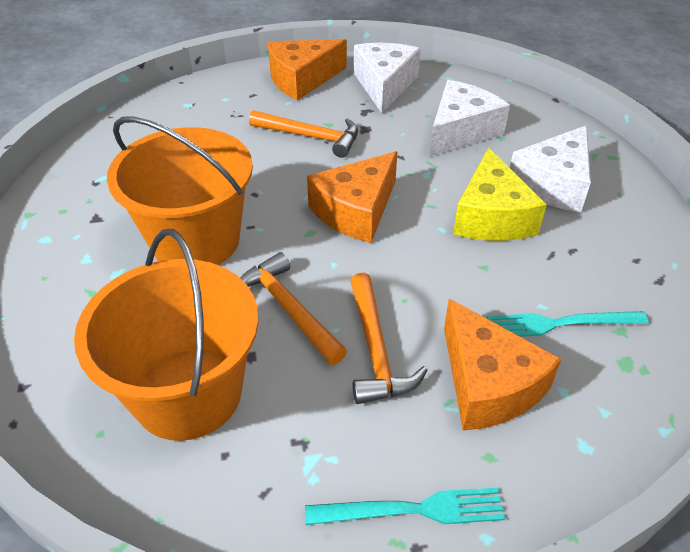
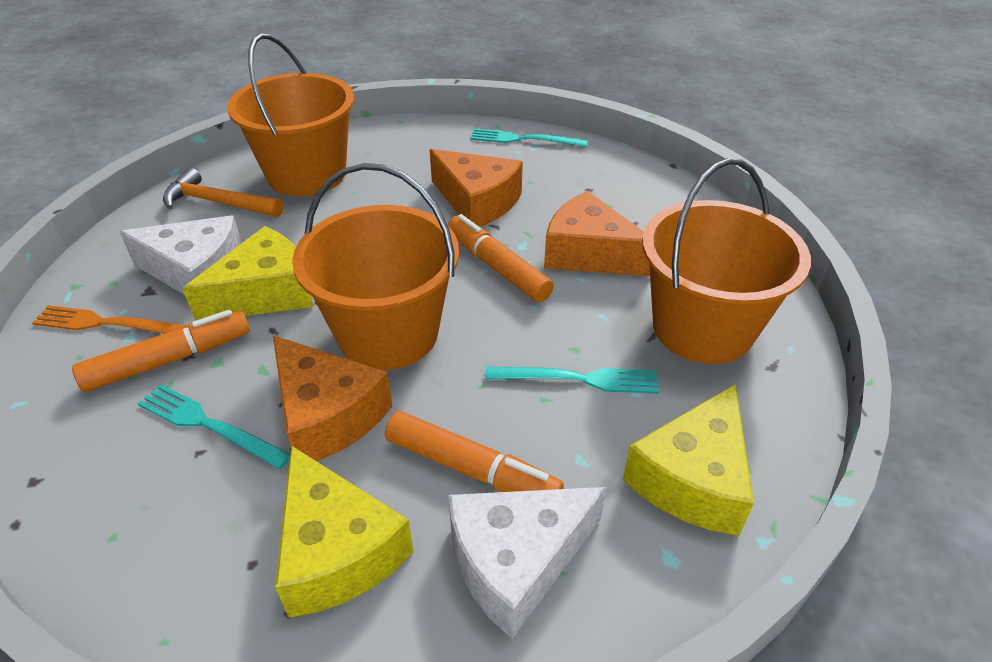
orange bucket: [74,229,259,441] [107,116,253,265] = 2 -> [227,33,355,196] [292,163,459,370] [642,158,811,364] = 3
orange fork: none = 0 -> [32,305,188,334] = 1
orange hammer: [240,252,347,365] [249,110,358,158] [350,273,427,404] = 3 -> [163,168,283,217] = 1
orange marker: none = 0 -> [72,310,250,392] [385,411,564,492] [448,214,554,302] = 3
turquoise fork: [305,488,505,525] [487,311,648,337] = 2 -> [137,384,290,469] [470,128,588,147] [485,366,659,394] = 3
white cheese: [354,43,421,113] [430,80,510,157] [510,125,591,212] = 3 -> [119,216,242,295] [448,487,607,639] = 2
yellow cheese: [453,148,547,241] = 1 -> [182,226,314,321] [275,445,414,618] [623,384,754,536] = 3

